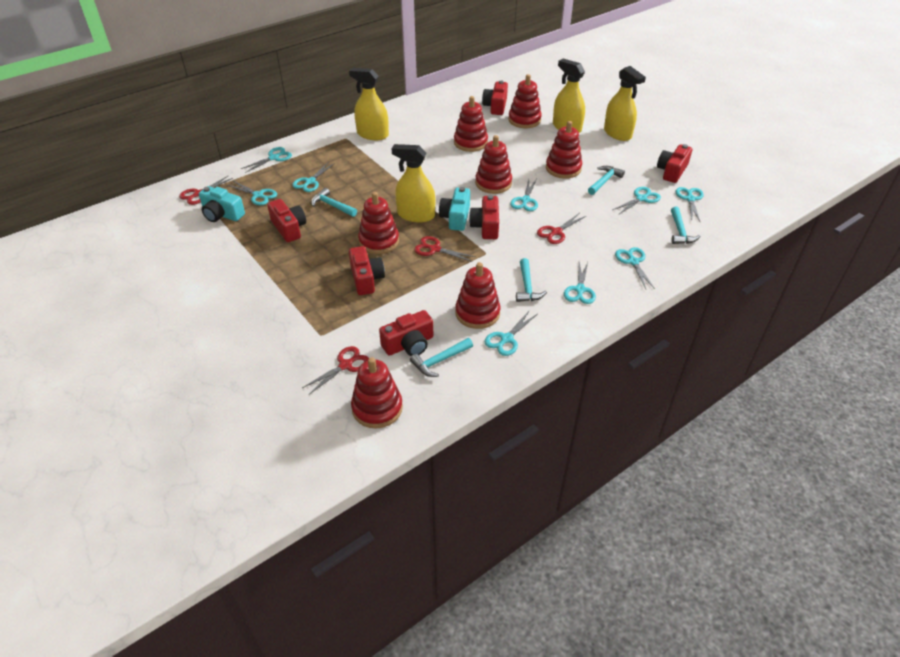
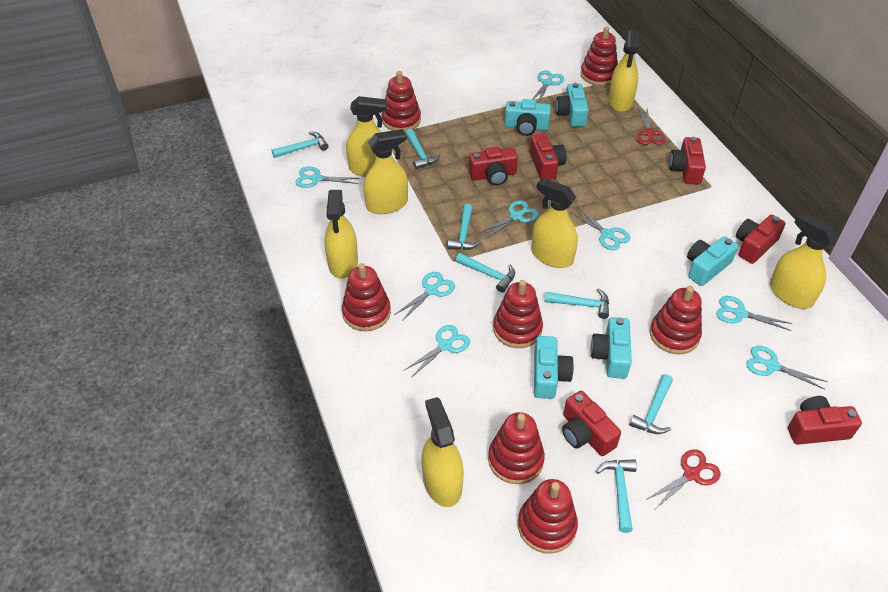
red scissors: [179,176,233,205] [302,346,369,394] [414,236,476,262] [537,214,586,244] = 4 -> [636,108,666,145] [646,449,721,509] = 2
turquoise camera: [199,186,245,222] [439,187,470,231] = 2 -> [505,99,551,136] [534,336,574,399] [556,83,589,127] [591,317,632,379] [687,236,738,286] = 5
turquoise hammer: [311,188,357,217] [410,338,473,377] [516,258,547,302] [588,166,625,195] [671,207,701,244] = 5 -> [272,132,328,158] [405,129,440,169] [447,204,481,250] [456,253,515,293] [545,288,609,319] [596,459,637,533] [629,374,673,434] = 7
turquoise scissors: [227,181,277,206] [241,147,292,173] [292,162,335,192] [484,310,537,356] [510,179,538,211] [564,262,596,304] [613,187,661,215] [615,247,655,289] [676,187,703,221] = 9 -> [296,167,360,188] [394,272,455,321] [403,325,470,378] [479,200,539,238] [532,71,564,103] [571,208,631,250] [716,296,792,331] [746,346,827,390] = 8
yellow spray bottle: [349,68,389,140] [392,144,435,223] [553,59,585,133] [604,66,646,141] = 4 -> [324,190,358,279] [346,96,387,177] [363,129,408,214] [421,397,464,507] [531,178,578,268] [609,30,639,112] [770,213,837,309] = 7

